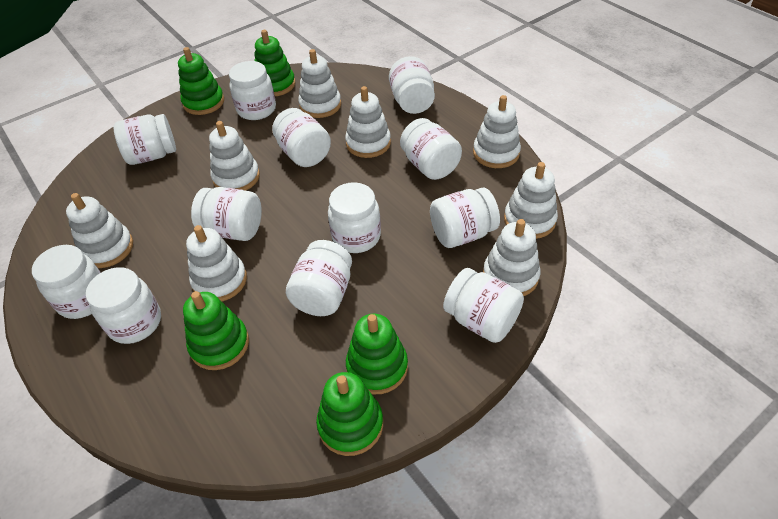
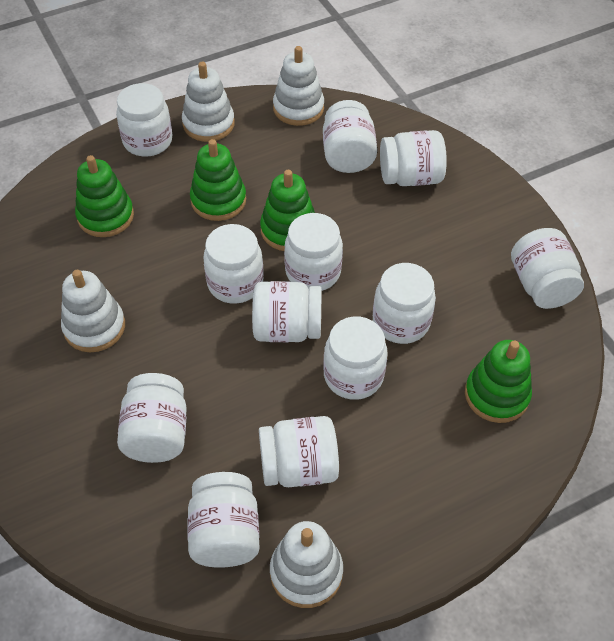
green stacking toy: [178,47,224,115] [183,291,249,370] [254,30,295,96] [316,372,383,456] [346,314,408,394] = 5 -> [75,155,134,237] [190,139,246,221] [260,170,315,251] [465,340,532,423] = 4
white stacking toy: [66,193,133,268] [186,225,247,301] [209,121,260,191] [298,49,341,118] [345,86,391,158] [473,95,521,168] [483,219,540,296] [504,162,558,239] = 8 -> [61,270,125,352] [182,62,235,142] [270,521,343,608] [273,46,324,126] = 4

